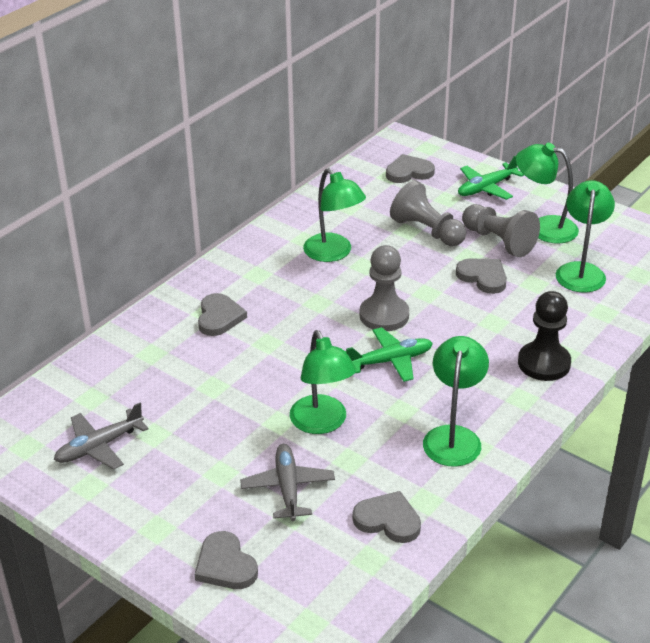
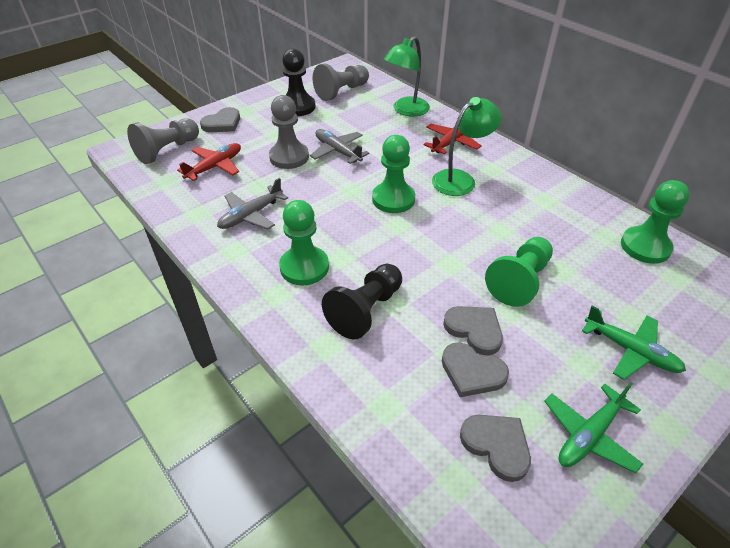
black pawn: [518,291,571,381] = 1 -> [282,49,316,116] [322,264,402,340] = 2
green lamp: [290,330,356,434] [303,168,366,262] [423,336,489,467] [516,143,579,244] [556,180,615,293] = 5 -> [384,36,430,117] [432,97,502,196] = 2
green pawn: none = 0 -> [279,200,329,286] [372,135,415,213] [485,237,553,307] [621,180,690,264] = 4
grey heart: [194,531,258,589] [198,293,247,336] [353,491,421,543] [386,154,435,183] [456,258,507,294] = 5 -> [200,107,240,132] [442,343,509,397] [443,306,503,355] [460,415,531,482] = 4
red plane: none = 0 -> [177,143,241,181] [424,124,482,154] = 2

